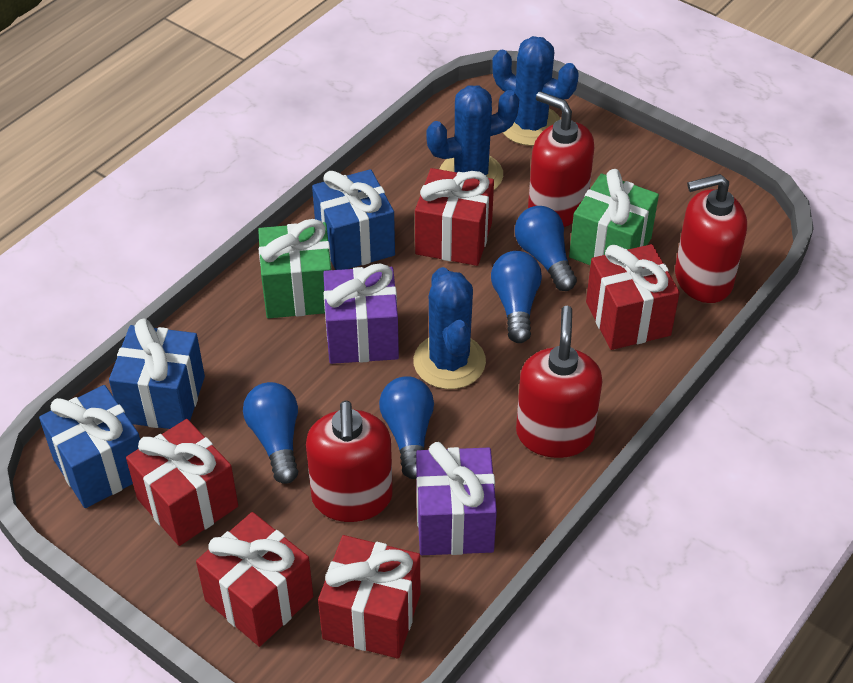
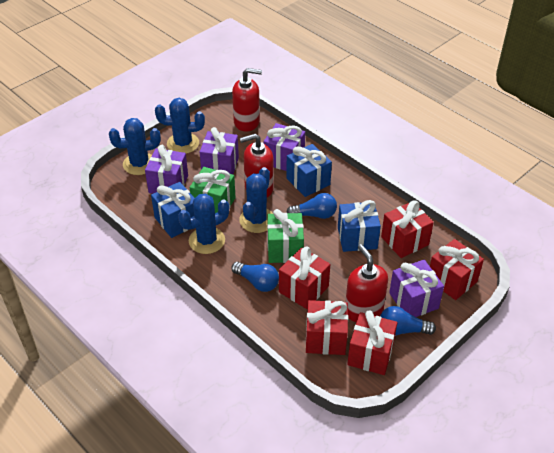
blue cactus: [413,267,486,389] [426,85,519,190] [492,36,579,146] = 3 -> [109,118,161,175] [155,98,205,154] [178,194,229,254] [239,167,273,233] = 4
blue light bulb: [243,382,298,484] [379,376,434,479] [491,251,542,343] [515,206,577,291] = 4 -> [231,262,279,292] [286,193,337,219] [380,306,436,335] = 3
purple gift: [323,263,399,364] [416,442,497,555] = 2 -> [145,145,188,194] [200,127,239,174] [263,123,305,171] [389,260,444,317] = 4
red soap dispenser: [306,400,393,522] [516,306,603,458] [528,91,594,227] [675,174,747,303] = 4 -> [232,68,262,132] [240,134,274,197] [345,244,388,322] = 3

